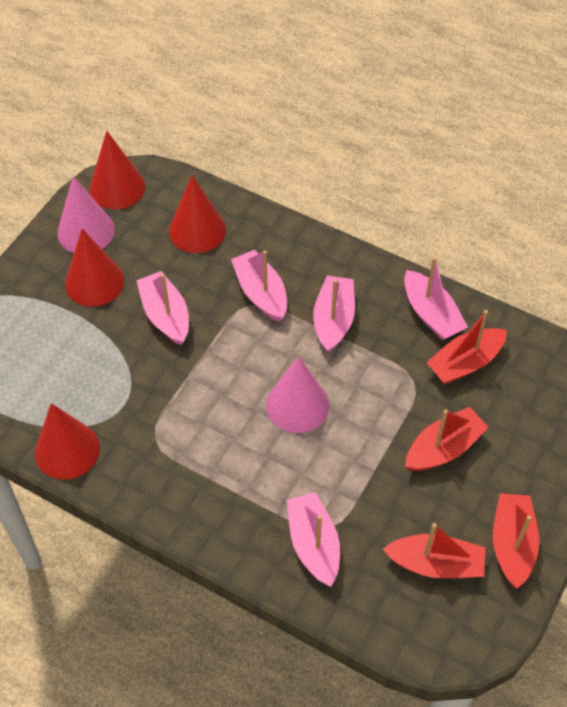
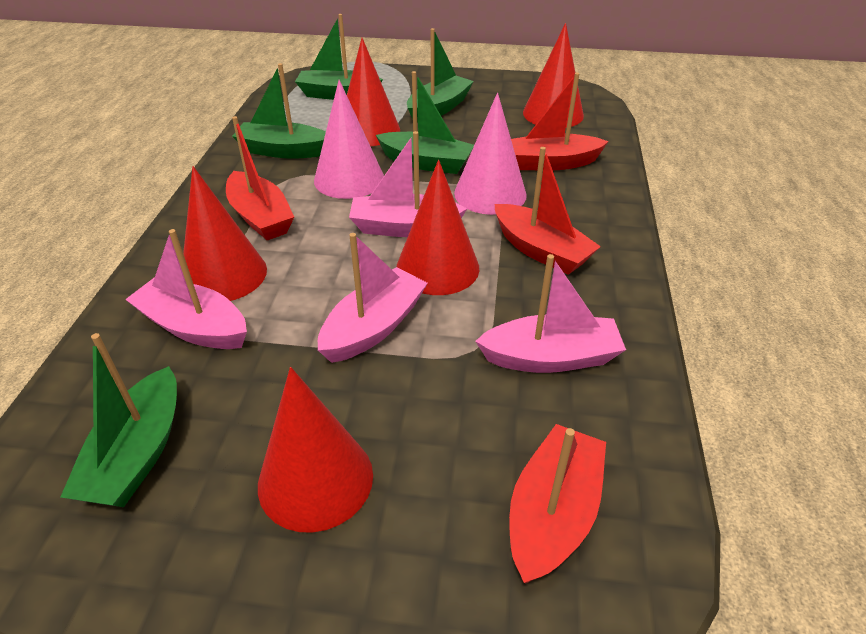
green boat: none = 0 -> [60,333,177,507] [232,63,326,159] [295,14,383,100] [376,71,474,174] [407,28,474,122] = 5
pink boat: [136,271,189,345] [231,249,287,322] [287,492,340,587] [313,276,355,353] [404,257,468,340] = 5 -> [125,229,247,349] [318,233,428,363] [349,131,467,237] [475,254,626,373] = 4
red cone: [35,403,100,480] [65,229,124,307] [89,131,145,209] [169,175,226,253] = 4 -> [183,166,267,301] [258,367,373,533] [347,38,400,146] [397,160,479,295] [523,23,584,128] = 5

